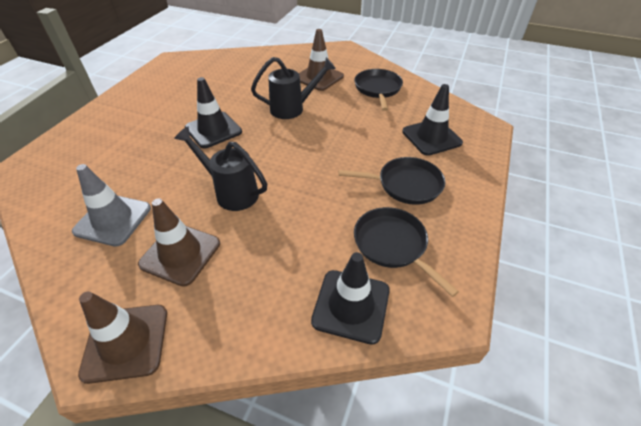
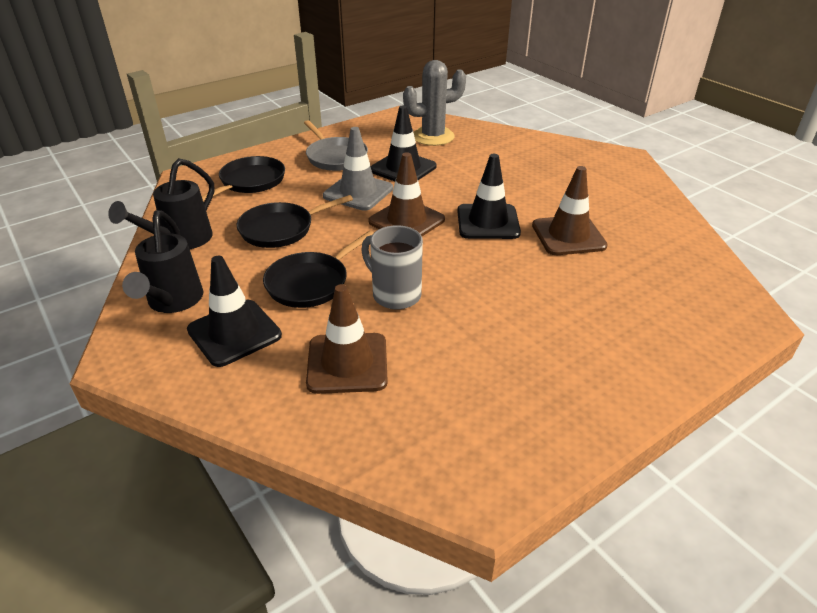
grey cactus: none = 0 -> [403,60,466,146] = 1
grey mug: none = 0 -> [361,225,423,310] = 1
grey pan: none = 0 -> [304,120,368,171] = 1

